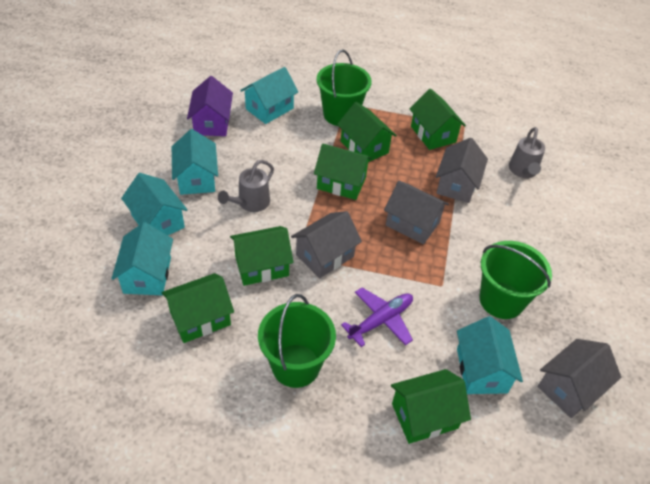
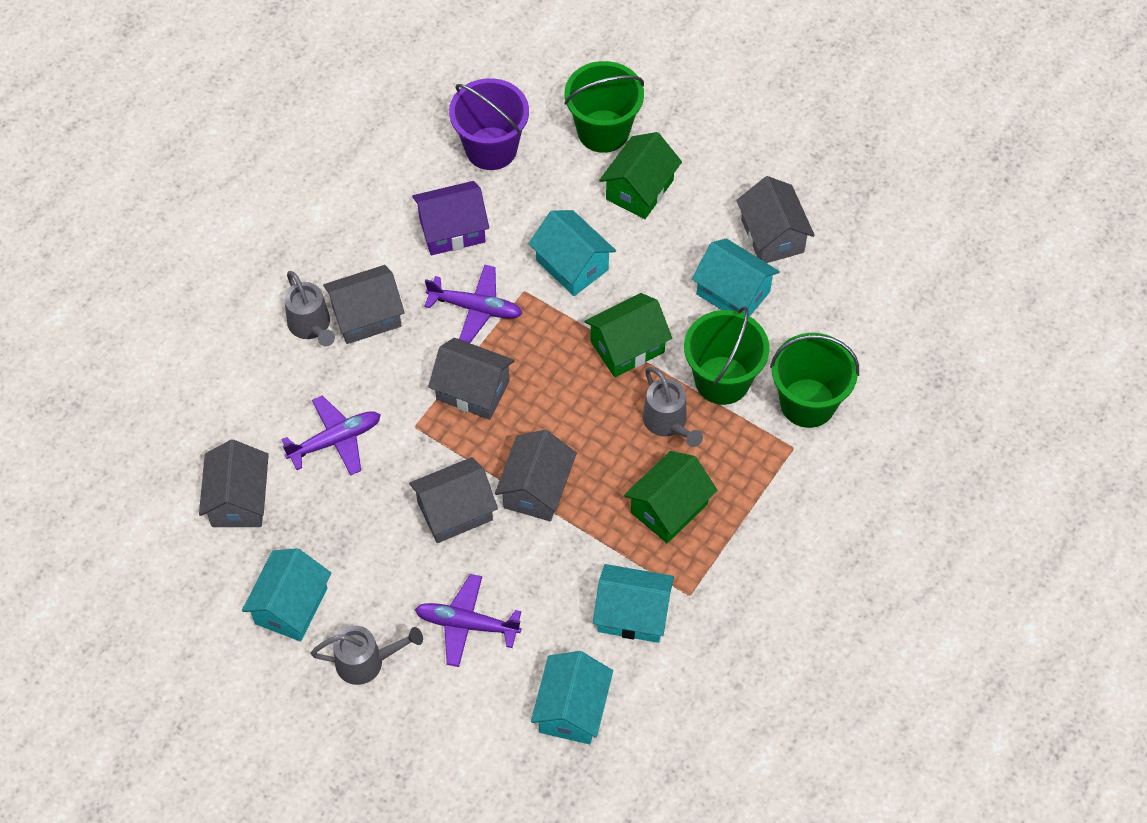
green house: [162,273,234,343] [230,226,294,286] [314,144,372,200] [337,102,397,162] [391,369,471,444] [409,89,466,150] = 6 -> [584,293,672,377] [599,132,682,219] [624,451,717,543] = 3
grey house: [291,211,362,278] [384,181,449,244] [436,138,488,203] [538,339,621,418] = 4 -> [199,440,269,527] [323,265,405,344] [409,457,498,543] [428,338,515,420] [495,430,577,521] [736,176,815,263] = 6
grey watering can: [218,160,274,212] [509,127,545,178] = 2 -> [284,271,335,346] [311,626,423,685] [643,367,703,447] = 3
purple bucket: none = 0 -> [449,78,529,170] = 1
purple plane: [341,288,413,347] = 1 -> [281,396,381,476] [415,574,521,667] [424,265,523,343] = 3

